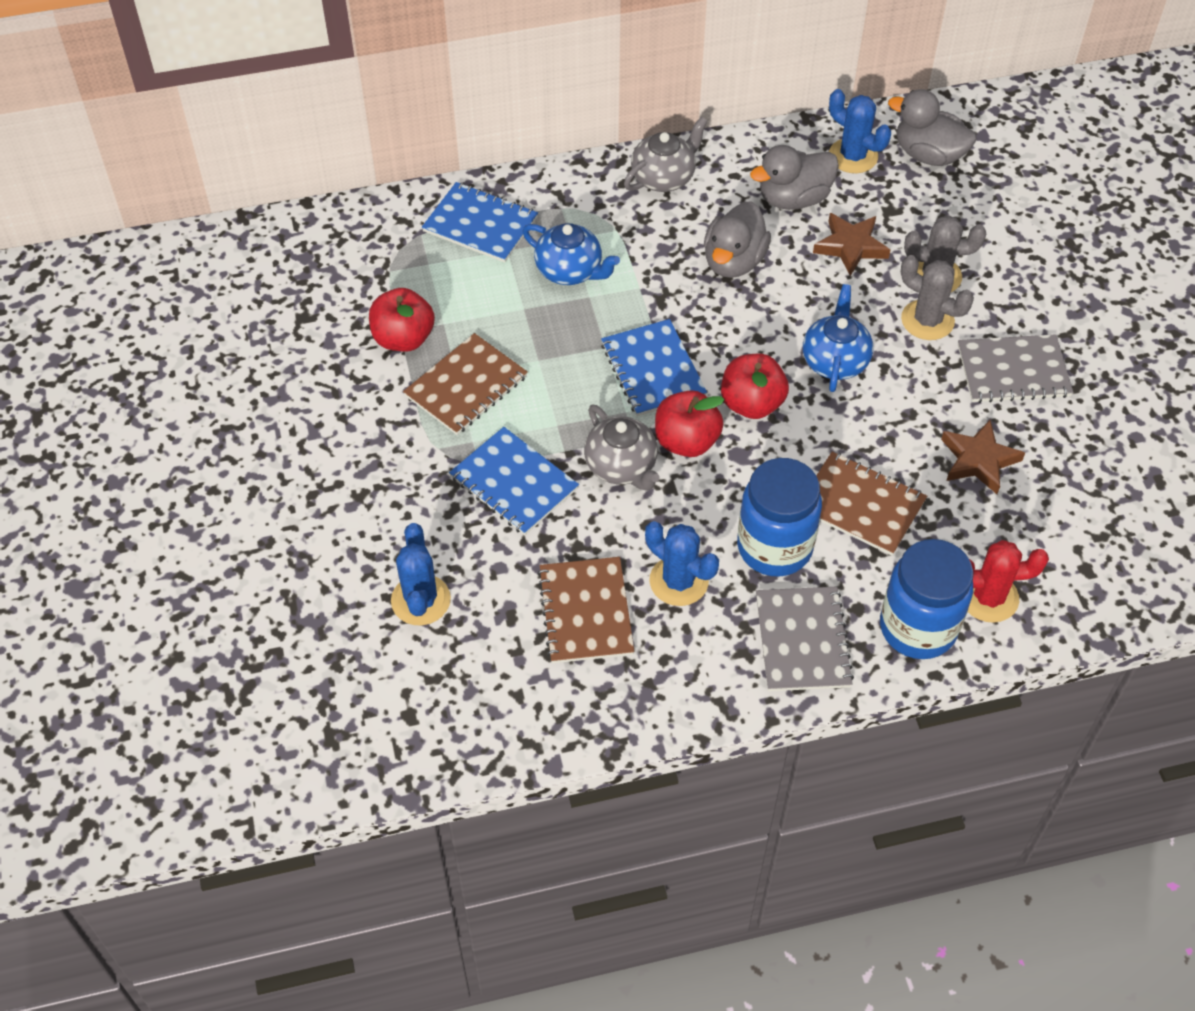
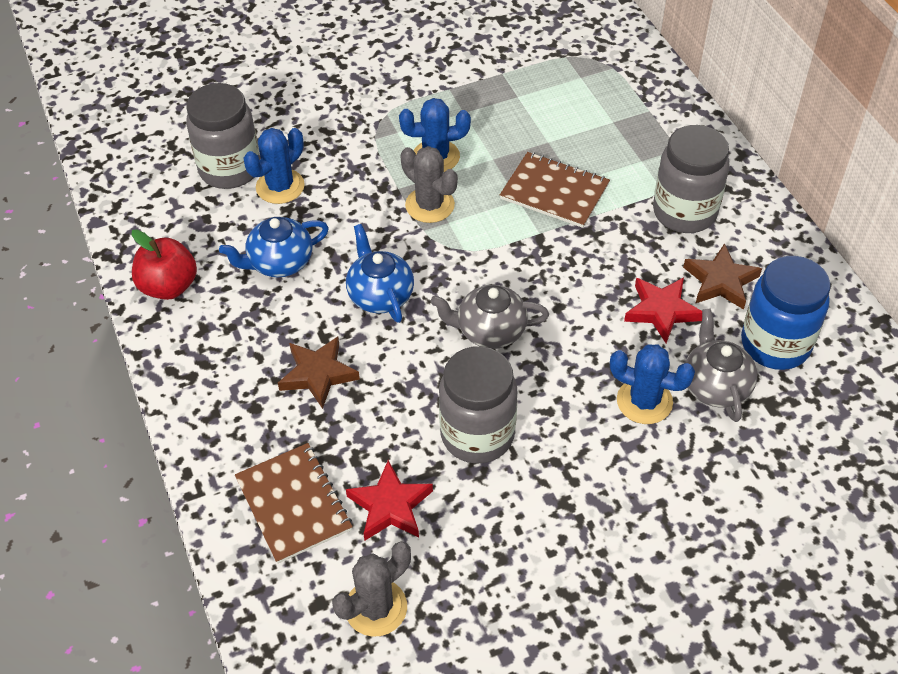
blue jar: [737,458,822,577] [880,539,973,659] = 2 -> [741,256,831,370] = 1
blue notebook: [422,182,538,262] [449,427,579,535] [601,319,707,416] = 3 -> none = 0
brown notebook: [403,333,528,435] [538,557,635,663] [816,451,927,556] = 3 -> [235,443,353,564] [500,152,610,228] = 2
grey duck: [704,201,771,278] [750,145,839,210] [888,89,977,166] = 3 -> none = 0
grey jar: none = 0 -> [186,83,260,189] [439,346,517,464] [653,125,729,233] = 3
grey notebook: [756,587,854,691] [958,334,1073,403] = 2 -> none = 0
red apple: [369,288,435,352] [655,390,725,457] [721,353,789,419] = 3 -> [131,229,197,300] = 1
red cactus: [968,540,1049,623] = 1 -> none = 0
red star: none = 0 -> [346,460,433,541] [624,277,702,343] = 2

